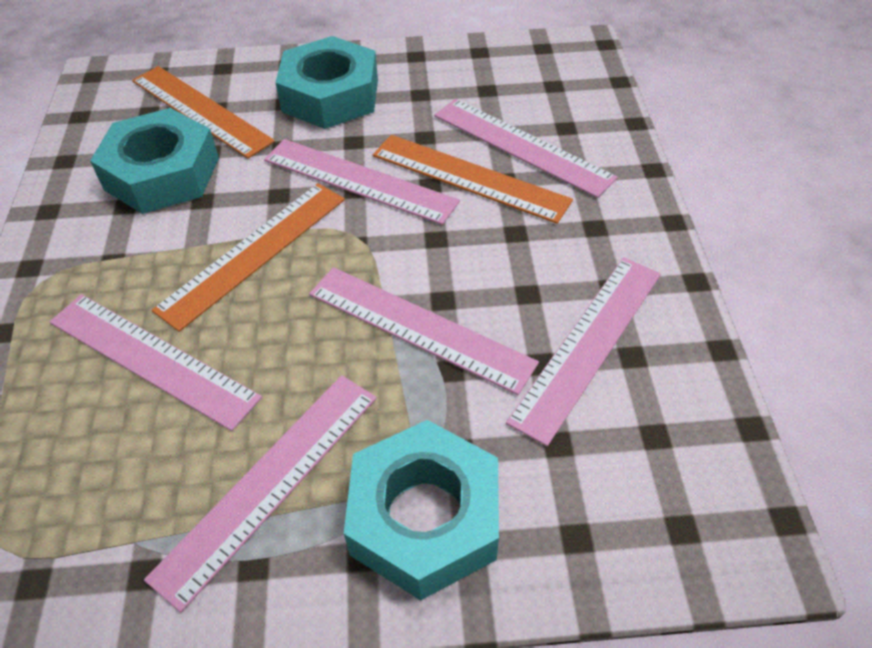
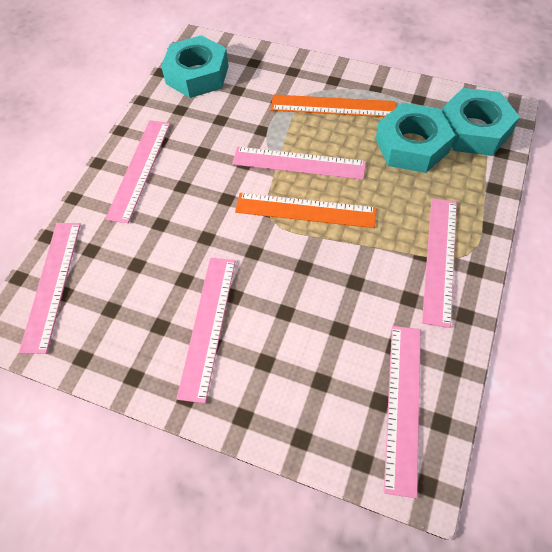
orange ruler: [132,66,275,159] [152,183,345,332] [373,135,573,224] = 3 -> [235,193,377,228] [270,94,395,117] = 2

